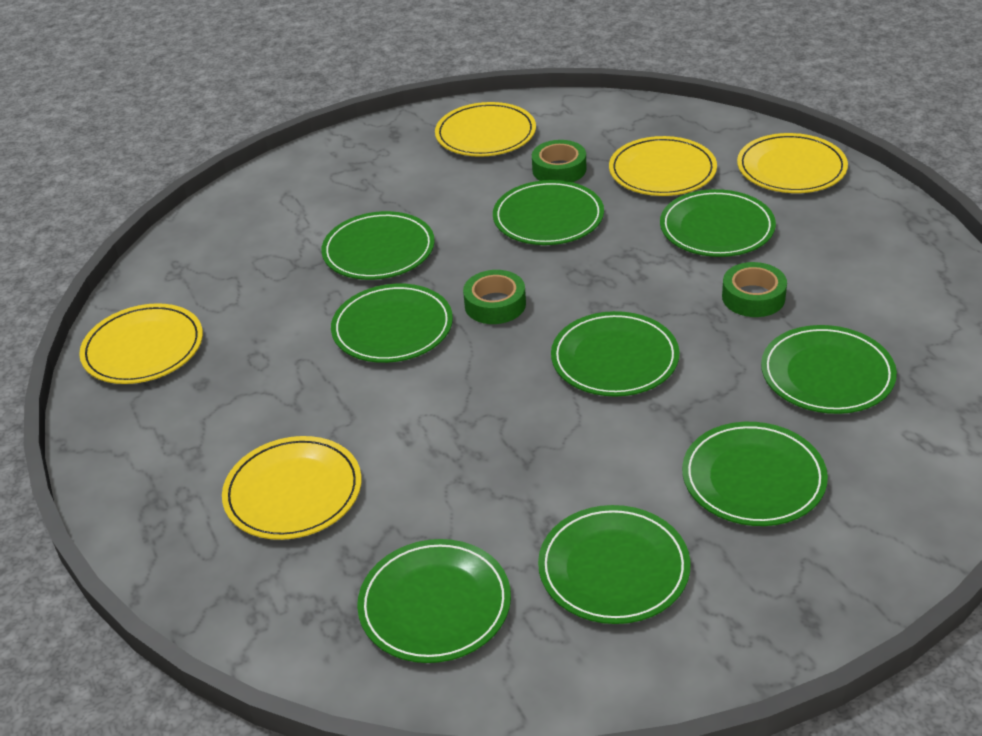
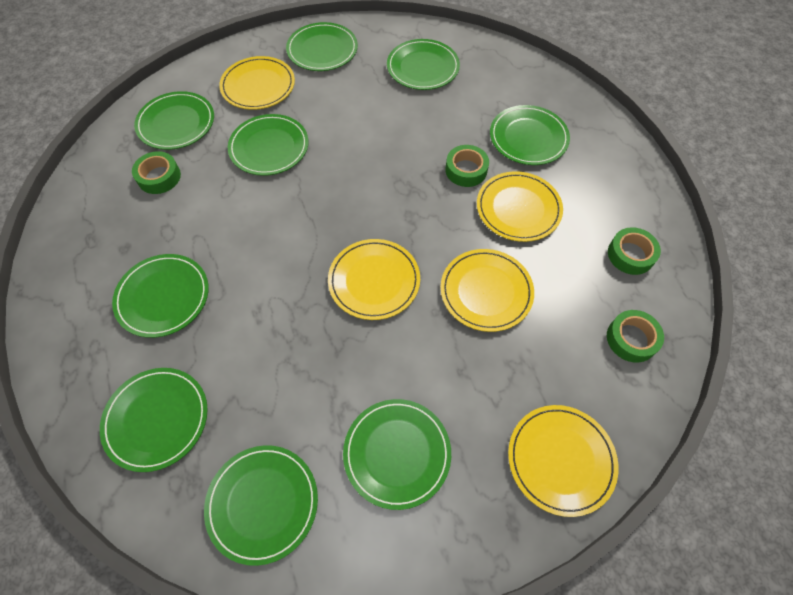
green tape: [463,270,526,324] [532,140,586,182] [722,262,787,317] = 3 -> [132,151,181,194] [445,145,489,187] [607,310,664,363] [608,227,661,275] = 4

